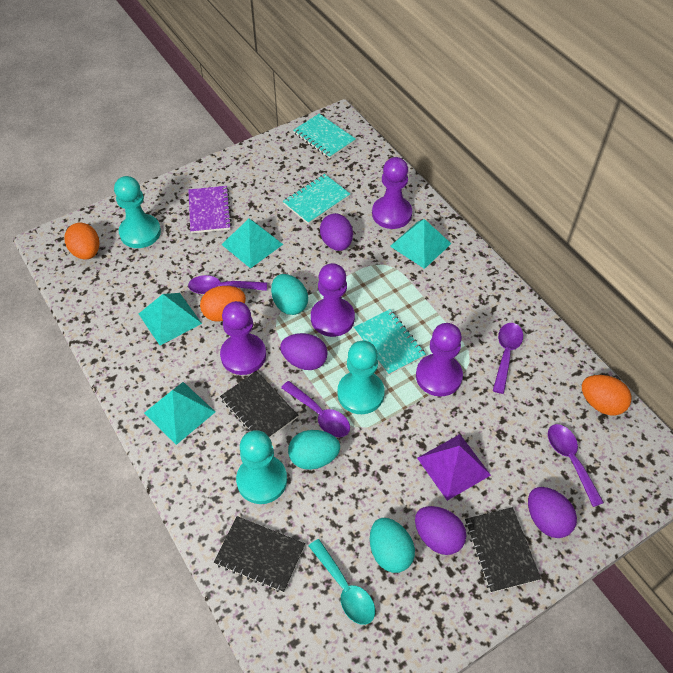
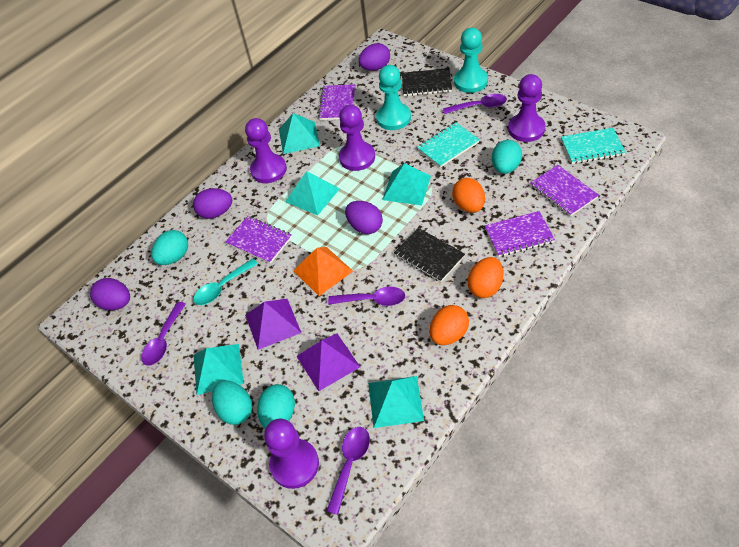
black notebook: [214,516,305,593] [220,371,298,438] [465,507,541,593] = 3 -> [394,228,465,282] [402,68,452,96] = 2
orange pyramid: none = 0 -> [293,247,353,296] = 1
purple notebook: [188,186,232,233] = 1 -> [225,216,292,264] [318,84,356,120] [485,211,555,257] [530,165,599,216] = 4
purple pyramid: [417,434,491,501] = 1 -> [245,299,301,350] [297,334,360,391] = 2
turquoise egg: [271,274,308,315] [288,430,340,470] [370,518,415,573] = 3 -> [151,230,188,265] [212,380,252,425] [257,384,295,429] [492,140,522,174] = 4
turquoise notebook: [283,174,350,224] [293,114,355,159] [354,309,426,375] = 3 -> [417,122,480,168] [561,128,626,164] = 2
turquoise pawn: [114,176,161,248] [236,430,287,504] [337,341,385,414] = 3 -> [376,65,411,130] [454,28,488,93] = 2
turquoise pyramid: [139,293,202,345] [144,382,215,445] [221,219,283,269] [390,219,451,269] = 4 -> [194,344,244,395] [279,113,320,154] [285,171,340,216] [368,376,424,428] [382,163,431,205] = 5

